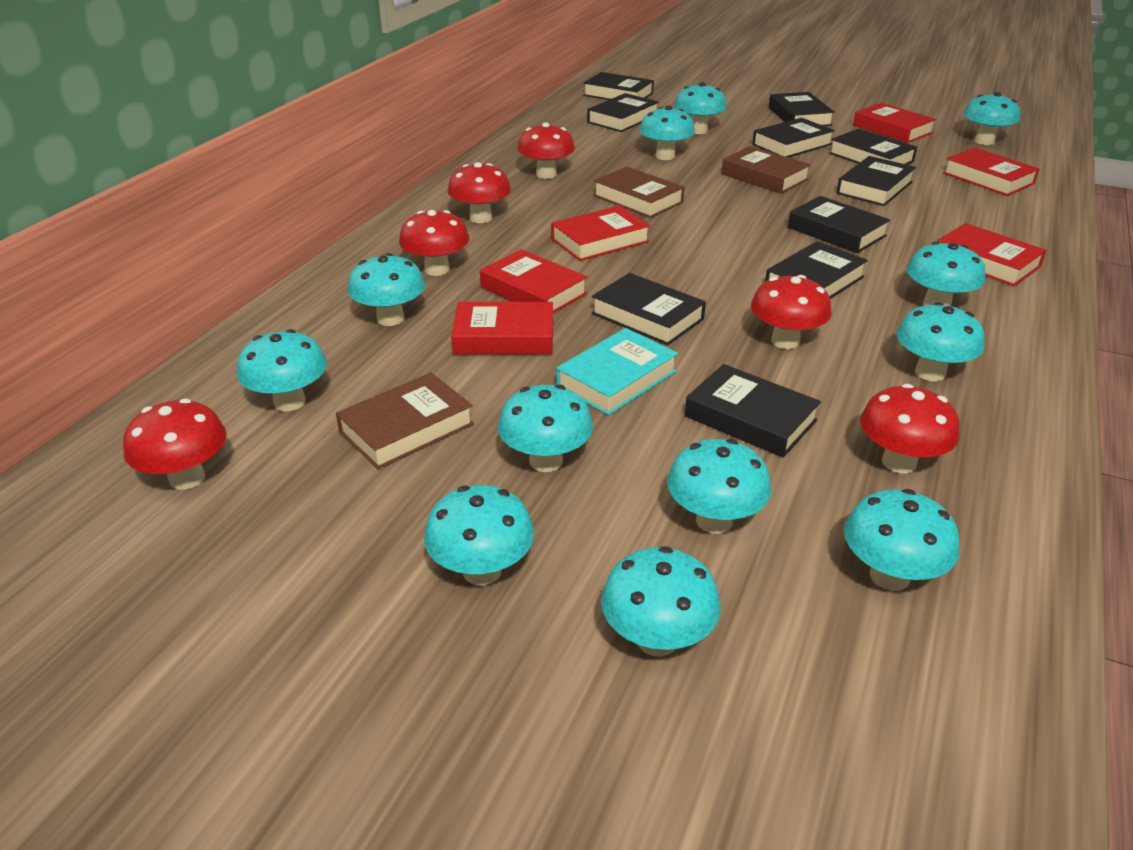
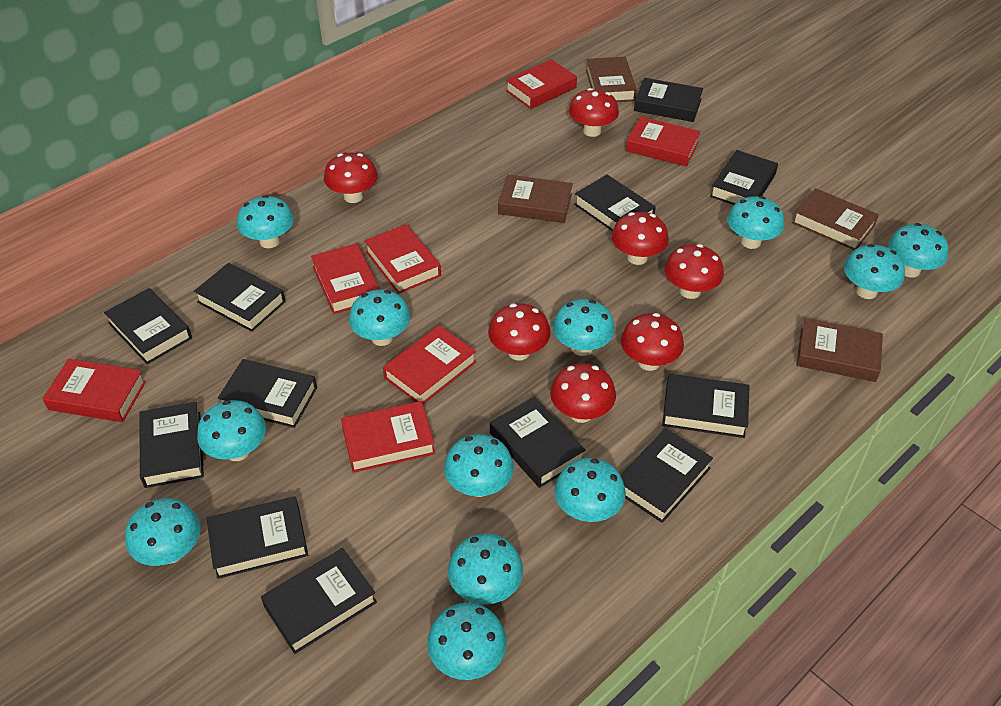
black book: [583,72,654,100] [587,93,659,132] [591,273,706,345] [685,364,821,458] [752,118,835,157] [765,241,868,299] [769,92,835,126] [788,196,890,253] [829,128,917,165] [836,156,916,206] = 10 -> [104,288,192,364] [139,402,204,488] [194,263,286,332] [207,496,308,579] [218,359,317,428] [261,548,377,654] [490,397,585,488] [574,175,656,231] [620,428,713,523] [634,78,703,122] [662,374,750,438] [710,150,778,205] = 12
brown book: [336,373,474,469] [593,167,684,218] [721,146,811,194] = 3 -> [498,175,573,223] [586,57,637,102] [792,188,879,250] [796,318,883,382] = 4
red book: [451,302,553,354] [480,249,587,313] [551,205,650,261] [853,103,936,143] [937,223,1046,286] [943,147,1039,196] = 6 -> [43,359,146,422] [311,243,380,314] [341,401,435,473] [364,224,441,294] [383,325,476,404] [506,59,577,109] [626,117,701,167] = 7
red mushroom: [123,399,226,490] [399,210,469,276] [447,162,511,223] [517,122,575,179] [751,275,832,349] [860,384,960,474] = 6 -> [324,153,378,203] [488,303,551,360] [550,363,616,423] [569,88,619,137] [611,212,669,265] [621,313,684,371] [664,244,724,299] = 7
turquoise book: [556,328,678,415] = 1 -> none = 0

